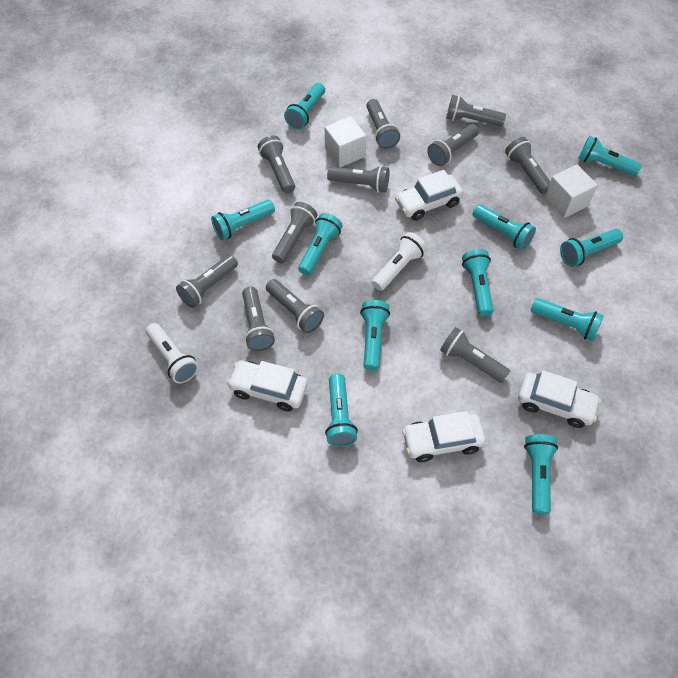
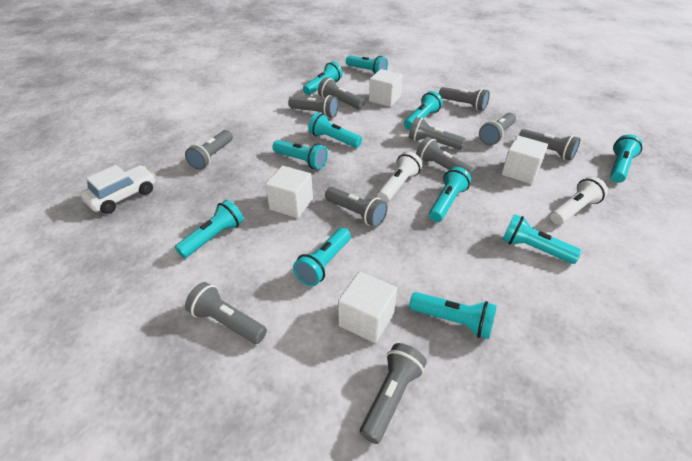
white car: [227,361,308,412] [395,170,463,221] [402,411,485,462] [518,370,601,428] = 4 -> [81,165,155,214] = 1
white cube: [325,116,366,168] [545,164,598,218] = 2 -> [265,166,313,218] [338,271,397,343] [369,69,403,107] [502,135,548,184] = 4

